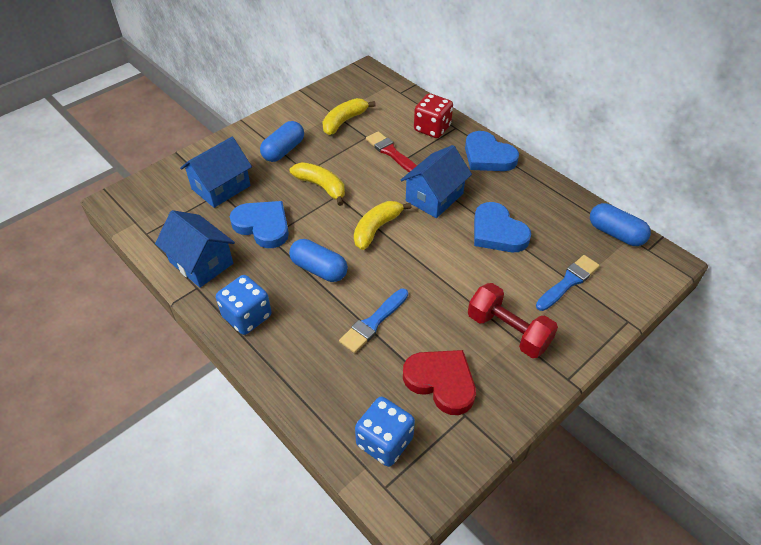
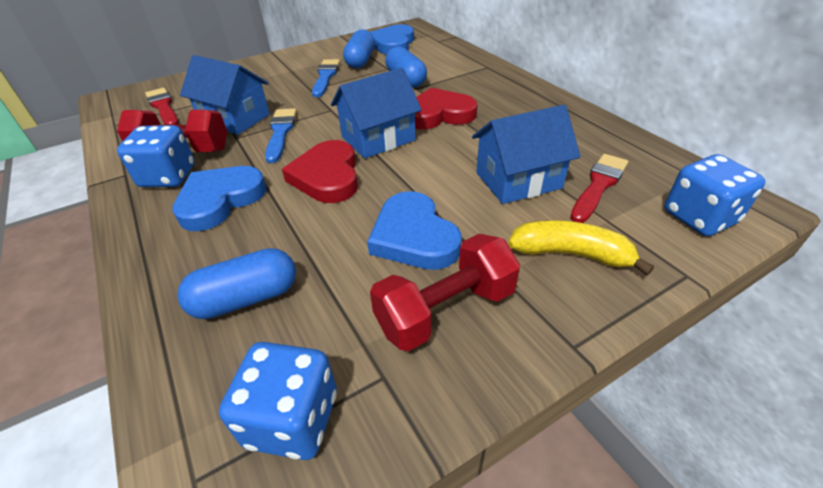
blue dice: [216,275,272,335] [355,397,415,467] = 2 -> [117,125,195,187] [219,342,337,460] [665,154,766,236] = 3
red brush: [366,131,417,172] = 1 -> [145,88,179,125] [570,154,628,223] = 2
red dice: [414,93,453,138] = 1 -> none = 0
red dumbbell: [468,283,558,358] = 1 -> [117,110,227,152] [370,234,520,351] = 2
red heart: [403,350,476,415] = 1 -> [282,140,358,203] [415,88,478,130] = 2
yellow banana: [290,162,345,206] [322,98,376,135] [354,201,412,250] = 3 -> [508,220,654,275] = 1

